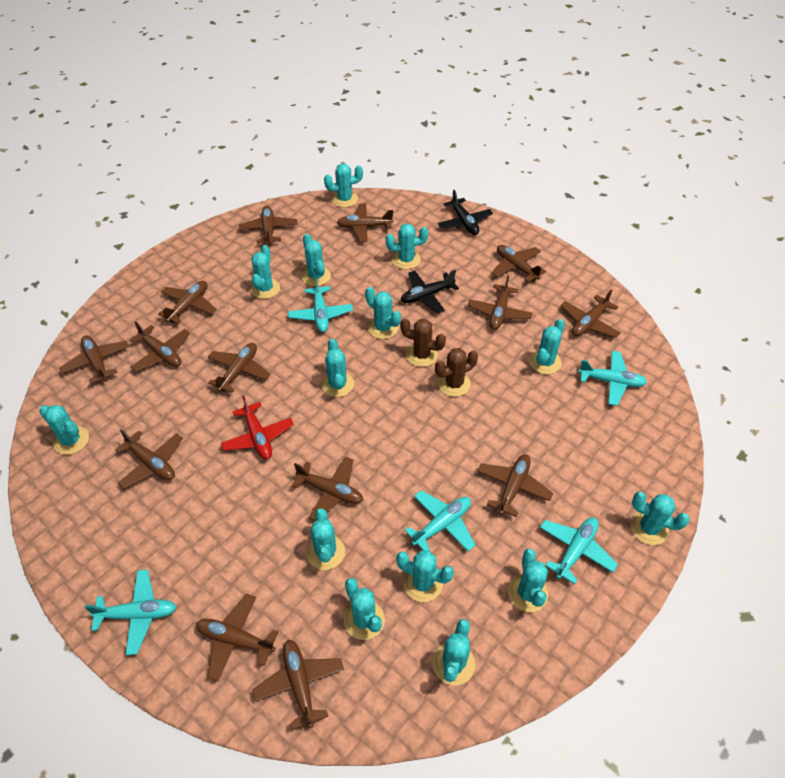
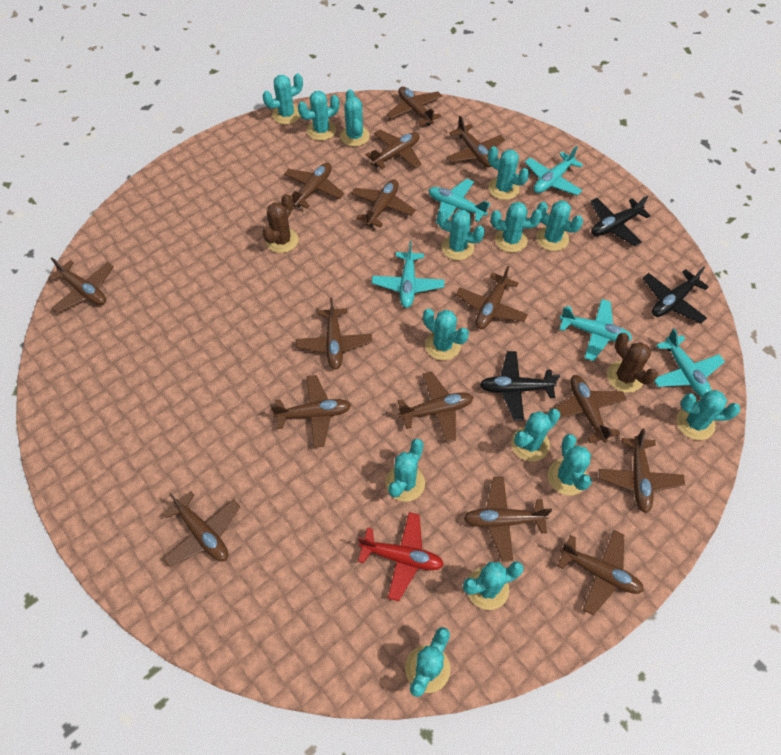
black plane: [401,270,459,314] [438,190,493,235] = 2 -> [480,351,560,421] [590,195,650,246] [643,267,709,323] = 3
brown plane: [59,336,129,384] [115,429,183,489] [130,321,190,372] [158,281,217,324] [196,594,278,682] [208,343,270,393] [239,206,297,246] [252,640,344,730] [291,456,363,521] [337,203,393,242] [468,275,532,330] [477,454,553,517] [491,245,546,282] [560,290,621,338] = 14 -> [48,258,114,314] [163,491,240,567] [271,375,351,448] [284,163,344,208] [296,298,372,370] [351,179,415,227] [365,130,422,169] [387,87,442,126] [398,371,473,443] [446,116,505,167] [456,266,528,329] [463,477,552,562] [554,375,627,443] [557,530,644,615] [598,428,685,513] = 15

